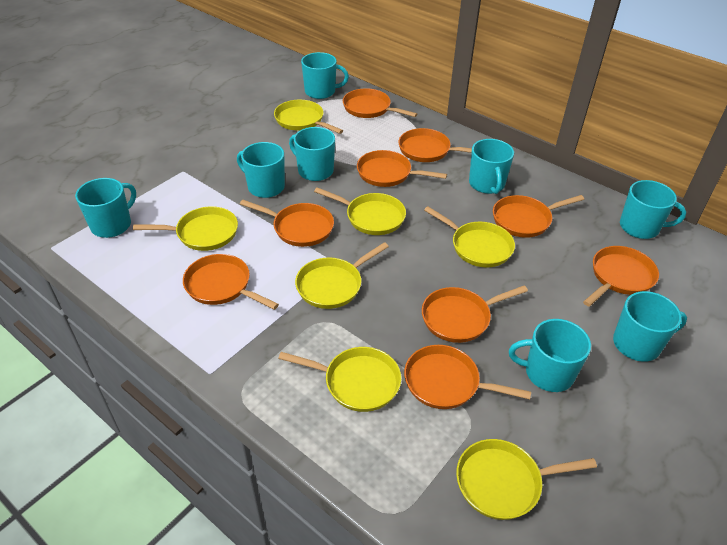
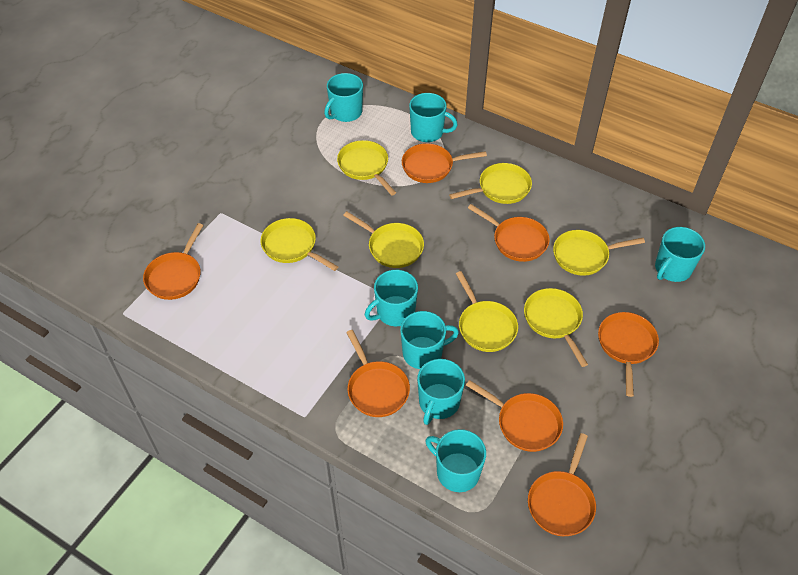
orange pan: [183,254,279,310] [240,200,334,247] [343,88,417,118] [357,150,447,187] [398,128,472,162] [404,345,531,409] [422,285,528,343] [493,195,584,238] [583,246,659,307] = 9 -> [143,223,203,300] [346,330,410,417] [402,143,487,183] [466,380,563,452] [468,204,550,262] [528,433,596,536] [598,312,659,397] = 7
turquoise mug: [75,178,136,238] [237,142,285,198] [289,127,335,181] [301,52,349,99] [469,139,514,194] [509,319,591,392] [613,291,687,362] [620,180,686,239] = 8 -> [324,73,363,122] [365,270,418,326] [400,311,459,369] [409,93,458,142] [417,359,465,425] [425,429,486,492] [655,227,705,282] = 7

